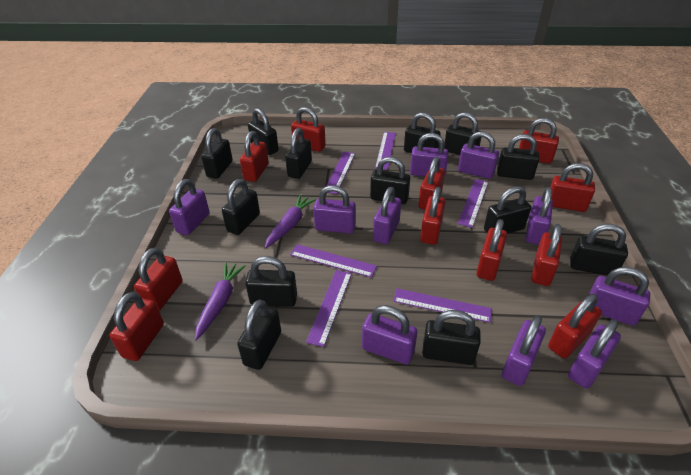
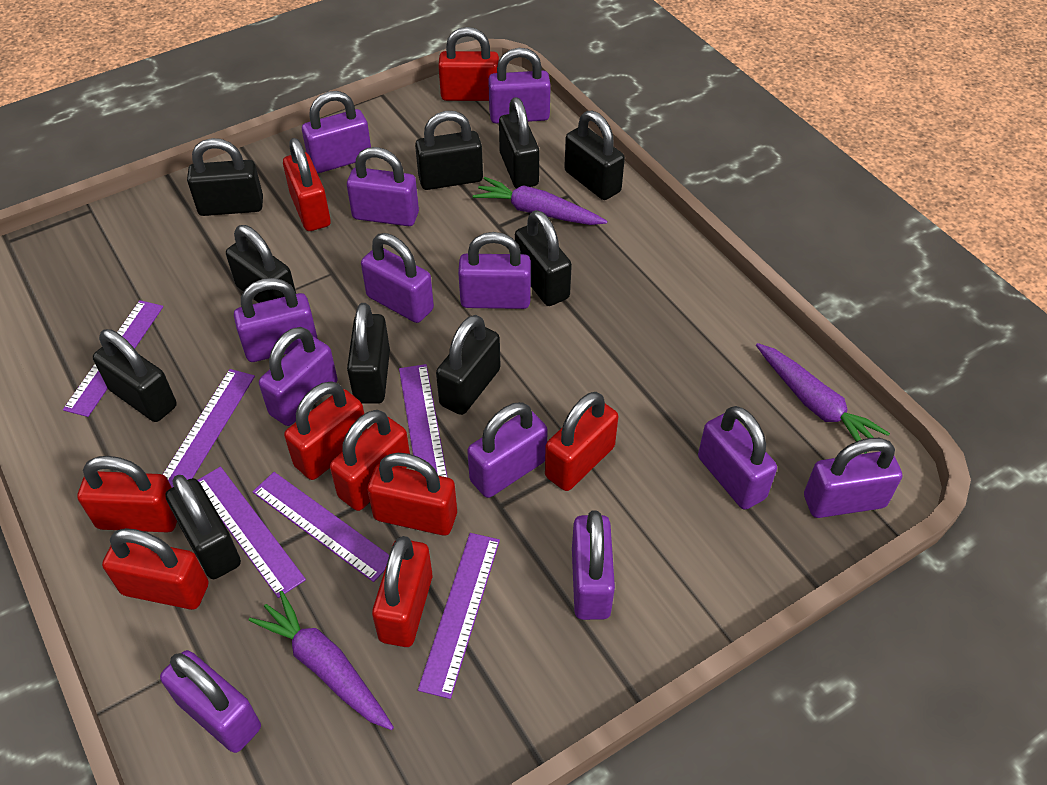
black padlock: [201,128,233,179] [222,179,260,235] [237,299,281,370] [245,256,297,307] [248,108,279,155] [285,128,312,179] [370,157,410,204] [404,113,441,153] [422,310,481,365] [444,112,482,155] [484,186,531,234] [497,134,540,180] [570,224,628,276] = 13 -> [93,329,177,422] [165,475,241,579] [187,138,263,216] [226,225,296,303] [347,303,390,404] [415,111,483,190] [436,315,500,415] [499,97,540,189] [515,210,572,306] [564,111,625,200] = 10
purple carrot: [195,262,245,341] [265,195,316,248] = 2 -> [249,591,394,730] [473,177,607,225] [756,343,890,454] = 3
purple padlock: [169,179,210,235] [313,185,356,234] [362,305,417,365] [373,187,401,244] [410,133,448,177] [458,131,499,179] [502,315,546,386] [526,187,553,245] [568,320,621,389] [588,267,650,326] = 10 -> [160,650,261,753] [234,278,318,362] [259,327,337,426] [302,91,371,173] [347,147,419,226] [361,233,434,323] [458,232,531,309] [467,402,548,498] [488,48,551,123] [572,510,615,620] [698,406,777,509] [804,438,902,518] = 12
red padlock: [110,292,164,361] [134,248,183,311] [240,131,269,182] [291,107,326,152] [418,157,445,210] [420,187,446,245] [476,219,507,281] [519,118,559,164] [531,224,562,286] [548,294,602,359] [550,163,595,212] = 11 -> [77,456,177,533] [102,528,209,610] [283,138,331,231] [284,381,367,480] [330,410,410,511] [367,453,457,536] [372,536,432,647] [438,27,499,101] [545,392,618,491] = 9

